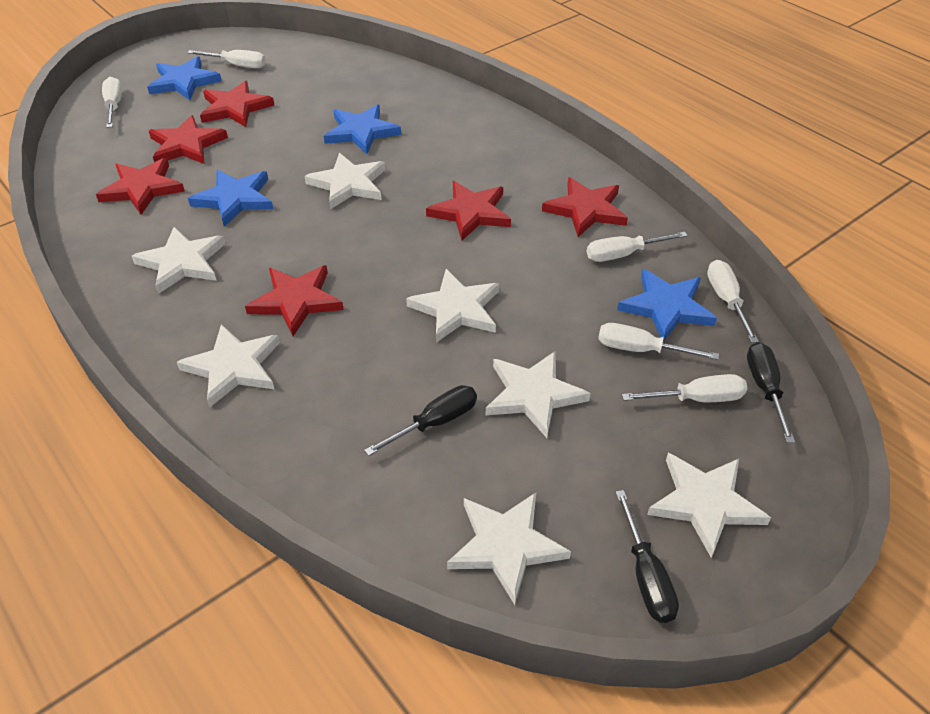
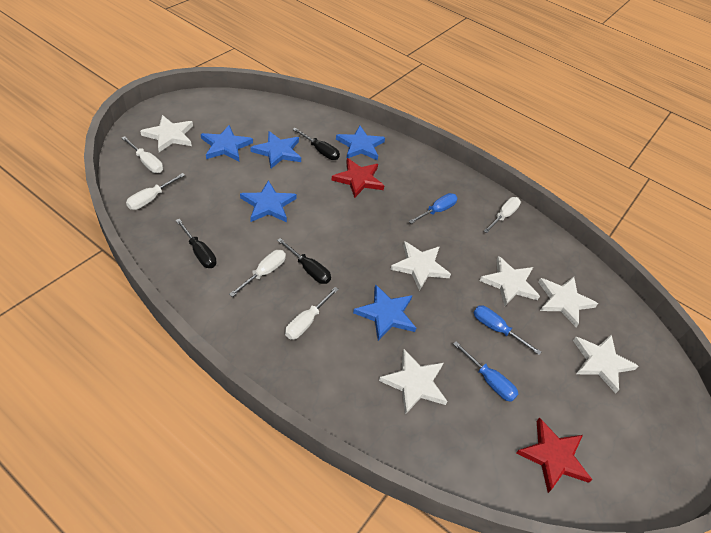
blue screwdriver: none = 0 -> [408,193,457,224] [453,341,518,402] [474,305,541,355] = 3
blue star: [147,56,222,100] [188,170,273,227] [324,104,401,154] [617,269,717,342] = 4 -> [201,125,253,162] [240,180,297,222] [250,131,301,168] [336,126,385,161] [353,284,416,341] = 5
red star: [96,158,185,215] [149,115,228,164] [200,81,274,127] [245,265,344,336] [426,181,511,241] [542,177,628,237] = 6 -> [332,158,384,198] [516,418,592,493] = 2
white screwdriver: [102,77,122,128] [187,50,266,68] [587,232,688,262] [598,323,719,360] [622,374,747,402] [707,260,759,343] = 6 -> [122,136,163,173] [126,173,185,210] [229,250,286,297] [285,287,339,340] [484,197,521,233] = 5
white star: [132,227,225,294] [177,324,280,407] [305,153,386,209] [406,269,499,343] [447,493,571,605] [486,351,591,438] [647,453,771,558] = 7 -> [140,115,193,152] [379,349,448,415] [391,241,451,291] [479,256,540,306] [538,277,598,327] [573,334,638,394] = 6

